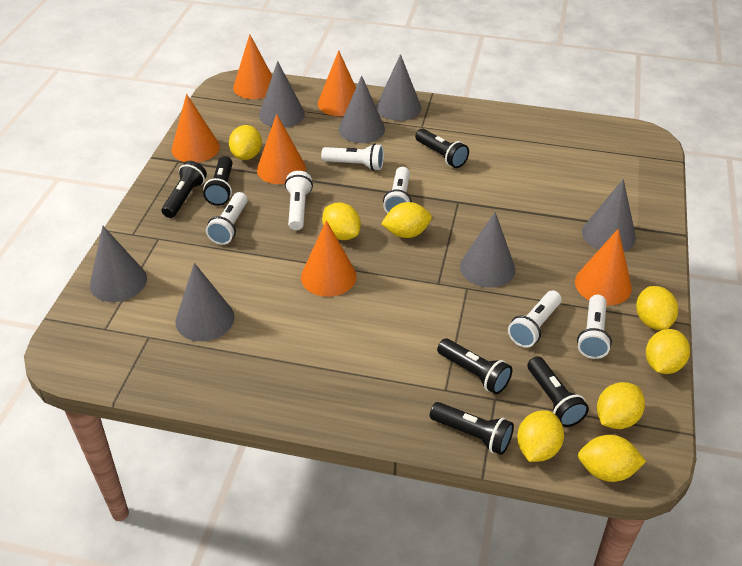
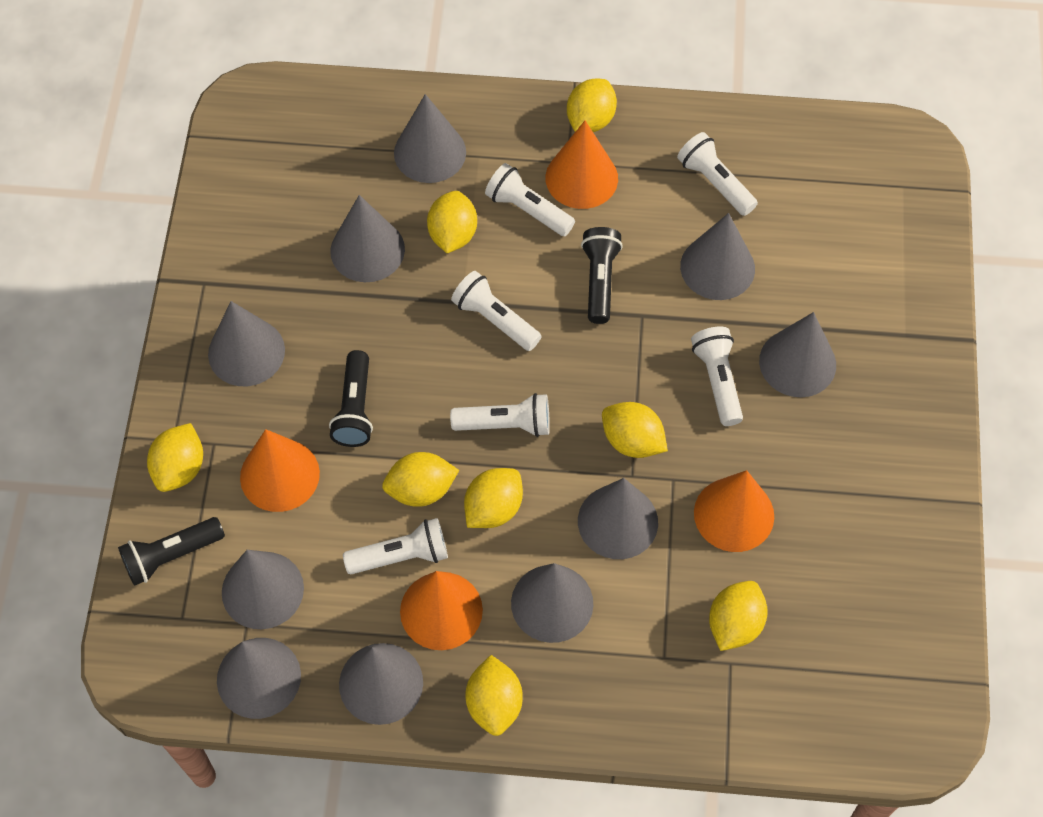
black flashlight: [162,161,207,218] [203,156,233,206] [415,129,469,168] [430,402,514,455] [437,338,512,394] [528,356,589,427] = 6 -> [118,517,225,586] [329,350,373,447] [581,227,623,324] = 3
grey cone: [90,226,147,302] [175,263,235,341] [259,61,305,128] [339,75,385,143] [376,54,421,121] [460,212,515,288] [582,179,636,251] = 7 -> [208,301,285,386] [217,638,301,719] [222,550,304,629] [330,195,405,282] [339,643,423,725] [394,94,466,183] [511,563,593,643] [578,478,658,559] [680,213,755,300] [759,312,836,397] = 10
orange cone: [172,94,220,163] [233,34,272,99] [257,114,306,184] [301,220,357,297] [318,50,356,116] [575,229,632,305] = 6 -> [240,429,320,512] [400,571,483,650] [545,121,618,209] [694,470,774,552] = 4

